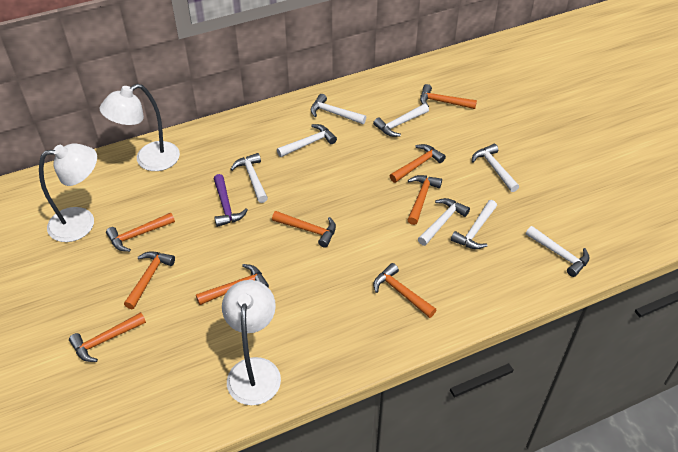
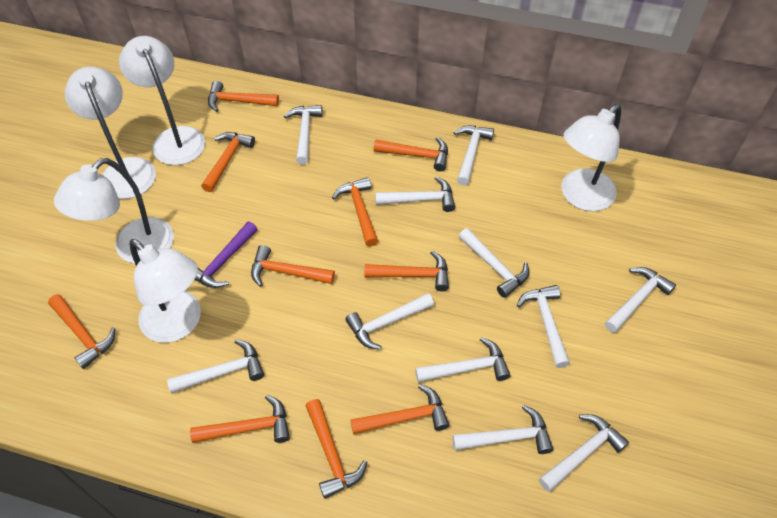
orange hammer: [69,312,146,362] [106,213,175,252] [124,251,175,309] [196,264,269,305] [272,211,336,248] [373,263,436,318] [390,144,446,183] [408,175,442,225] [420,84,477,109] = 9 -> [48,294,115,369] [190,395,290,443] [201,132,255,192] [208,81,279,112] [251,245,335,287] [306,399,367,499] [332,177,378,247] [350,384,449,435] [364,251,449,291] [374,137,448,171] = 10
white hammer: [230,153,268,203] [277,124,337,157] [311,94,366,124] [373,104,429,137] [418,198,470,246] [451,200,497,249] [472,144,519,192] [526,226,589,277] = 8 -> [167,339,264,393] [284,105,323,164] [345,293,434,350] [375,176,455,212] [415,337,511,382] [452,405,553,454] [453,126,494,186] [459,228,529,298] [517,285,570,368] [539,414,629,492] [605,267,676,333] = 11
white lamp: [39,143,97,242] [100,84,180,171] [222,280,281,405] = 3 -> [54,158,174,264] [65,67,156,199] [119,36,205,165] [130,239,201,343] [561,104,621,211] = 5

